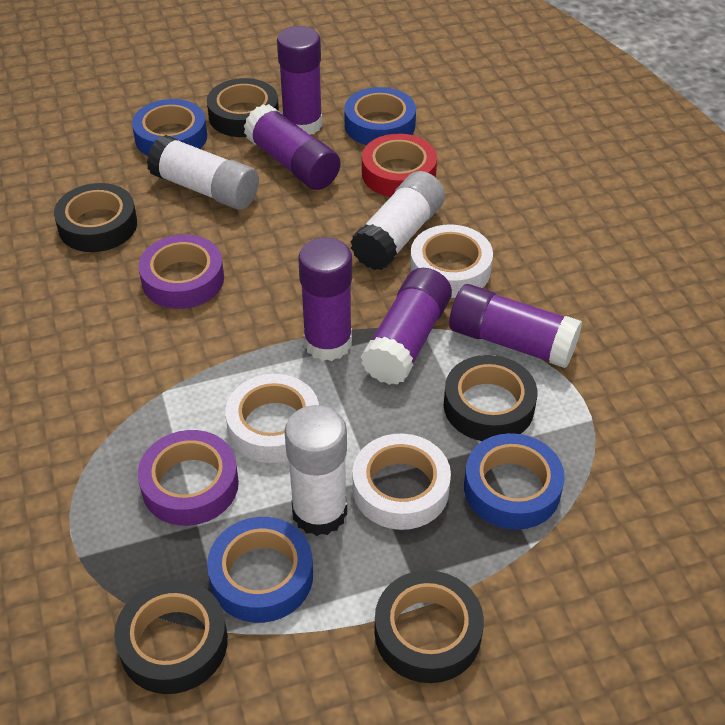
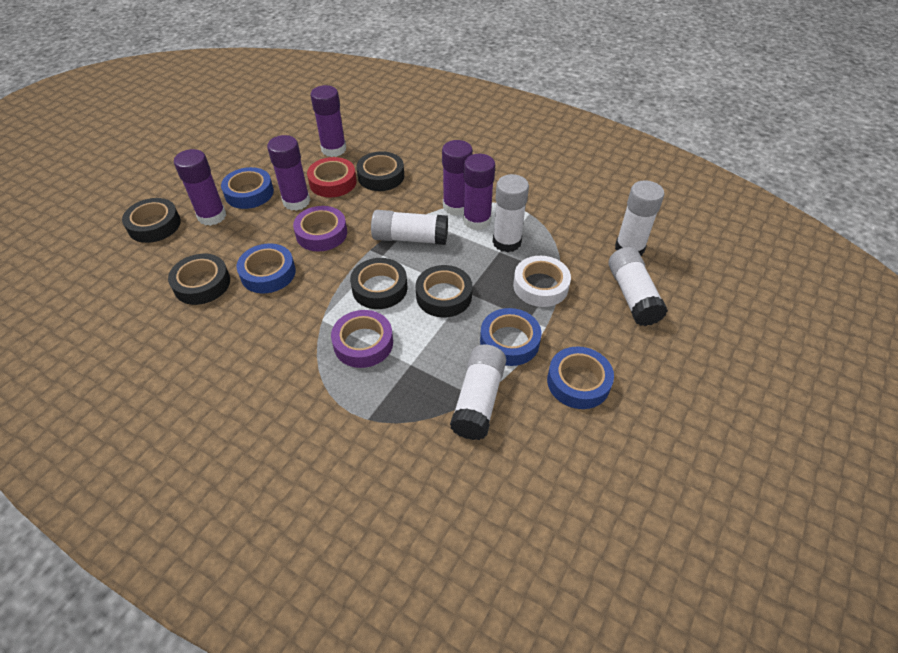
white glue stick: [147,135,259,210] [284,405,347,536] [350,171,445,270] = 3 -> [371,210,448,245] [450,344,506,440] [493,174,529,252] [608,247,668,326] [615,180,665,256] = 5
white tape: [225,374,319,463] [353,434,451,530] [410,224,493,298] = 3 -> [513,256,571,307] = 1

